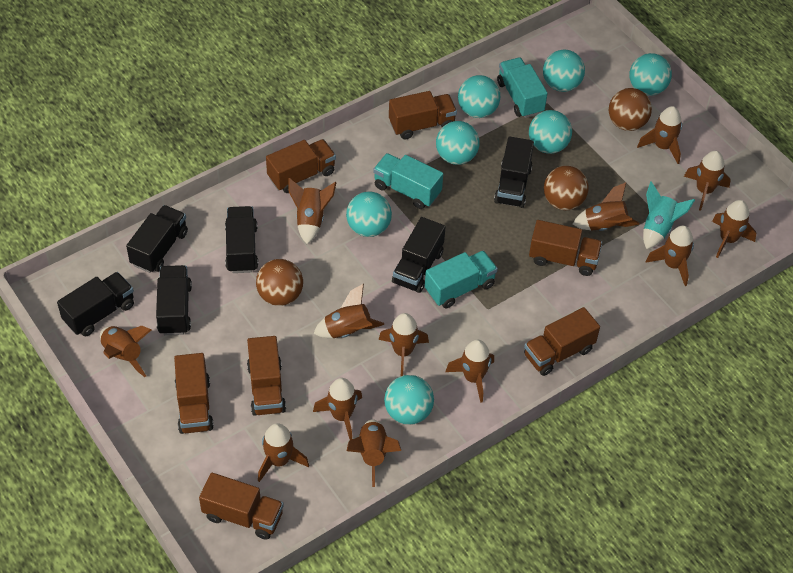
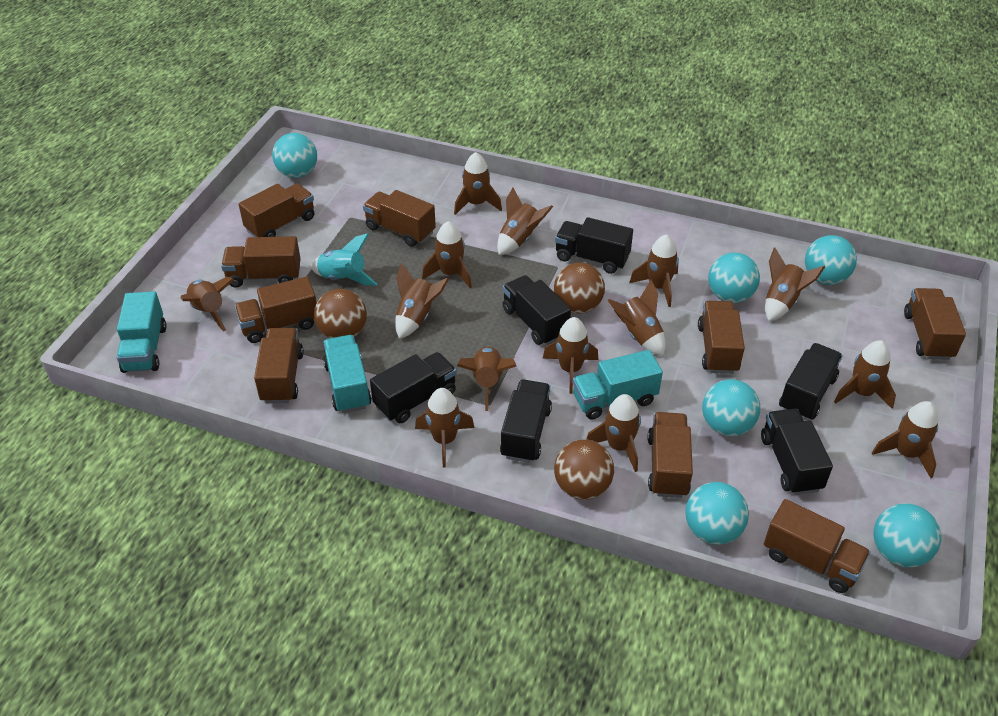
brown rocket: [100,326,151,377] [258,423,309,482] [288,178,337,244] [313,284,384,338] [313,378,362,440] [347,419,401,487] [379,313,429,376] [445,340,494,403] [573,182,640,231] [637,106,682,164] [646,225,694,286] [684,151,731,211] [712,200,756,258] = 13 -> [181,277,235,331] [395,263,449,339] [415,388,475,468] [422,221,472,288] [454,152,502,215] [457,347,517,411] [497,187,553,255] [543,317,599,394] [586,394,641,472] [607,280,666,356] [629,234,679,307] [765,247,825,322] [834,340,896,409] [872,401,939,478] = 14
brown truck: [174,353,214,434] [199,473,284,540] [247,336,286,416] [266,139,336,193] [389,91,457,139] [524,307,600,376] [529,220,602,276] = 7 -> [221,236,301,288] [234,277,317,343] [239,183,314,237] [254,328,304,403] [363,190,436,247] [647,412,693,498] [698,301,745,374] [764,499,870,593] [904,288,966,360] = 9
turquoise ball: [346,191,392,237] [384,375,434,425] [436,121,480,165] [458,75,500,118] [529,110,572,154] [543,50,585,92] [630,53,672,96] = 7 -> [272,133,317,178] [685,482,749,545] [702,379,760,436] [708,253,760,303] [805,235,857,285] [873,503,941,568] = 6

